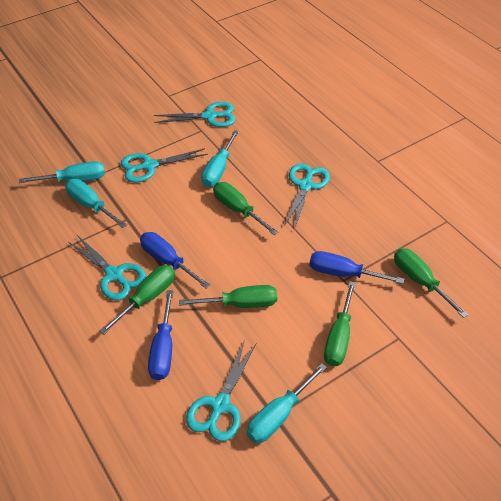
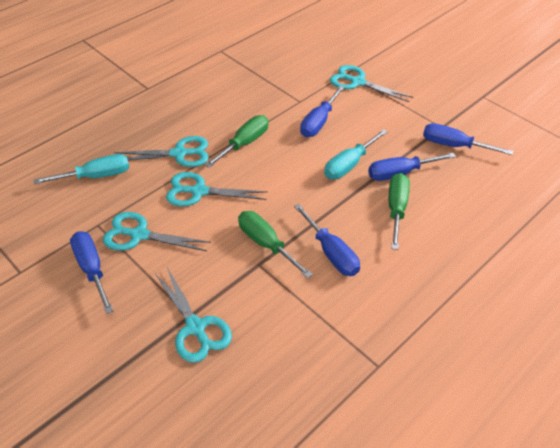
blue screwdriver: [140,232,210,288] [148,290,173,380] [309,251,404,284] = 3 -> [70,231,113,314] [294,204,360,276] [300,86,345,137] [368,153,456,181] [423,123,513,155] = 5
green screwdriver: [100,265,175,335] [179,285,277,308] [213,182,278,235] [324,281,356,366] [394,248,468,318] = 5 -> [205,115,269,168] [238,211,313,278] [389,173,410,250] = 3
turquoise screwdriver: [19,161,105,183] [65,179,127,228] [201,130,239,187] [247,363,327,443] = 4 -> [34,154,129,184] [324,129,388,179] = 2

